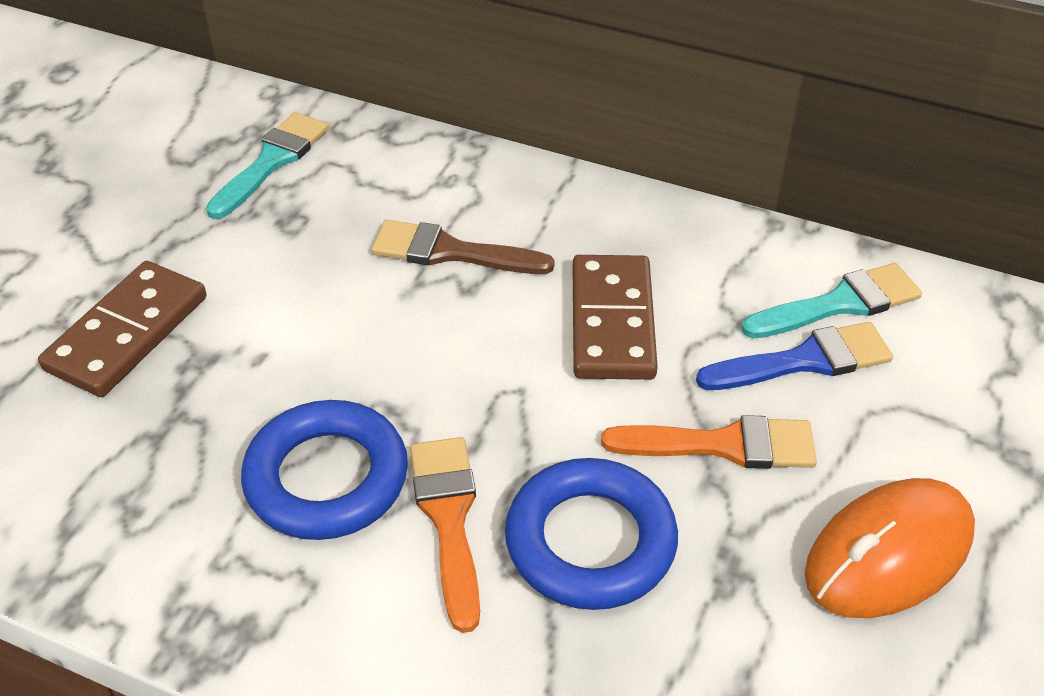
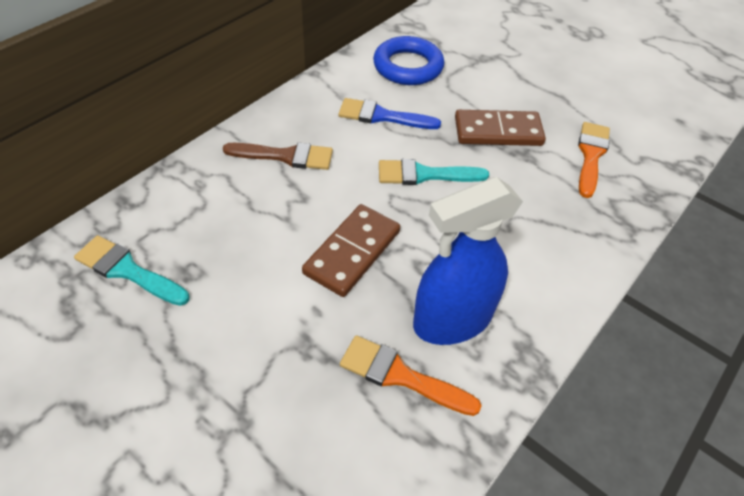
blue ring: [241,400,408,540] [505,458,678,610] = 2 -> [373,36,444,85] = 1
blue spray bottle: none = 0 -> [413,177,523,345] = 1
orange mouse: [805,478,975,618] = 1 -> none = 0

